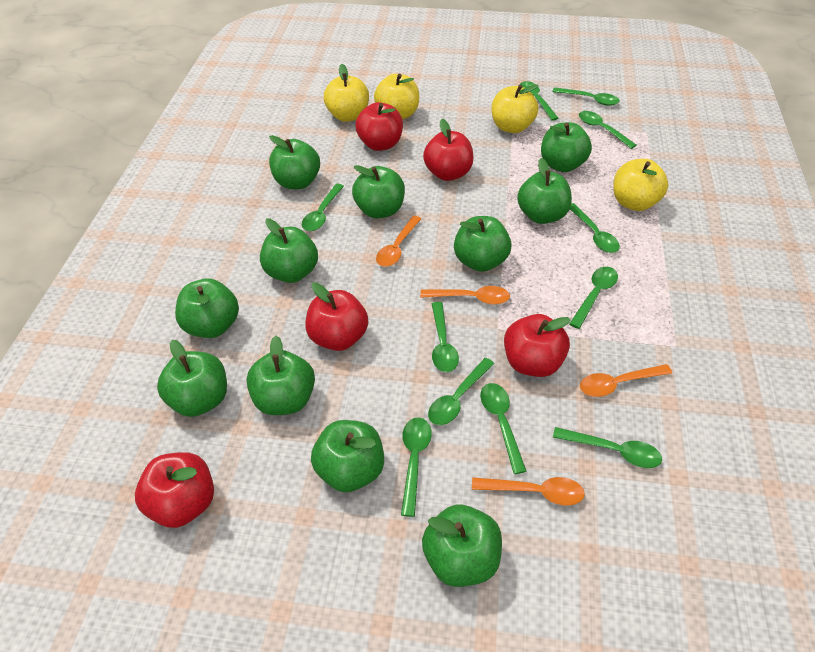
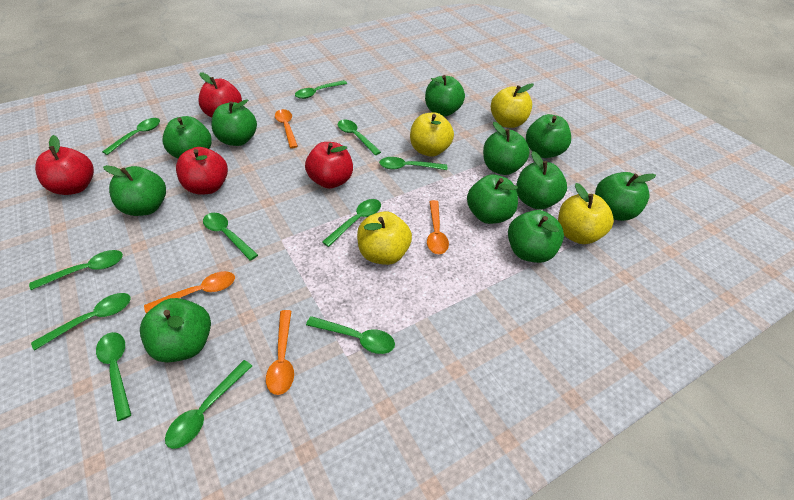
red apple: [135,452,214,528] [305,283,368,351] [355,102,403,151] [423,119,474,181] [504,314,571,377] = 5 -> [35,135,94,195] [176,147,228,195] [198,72,242,118] [305,142,353,189] = 4

